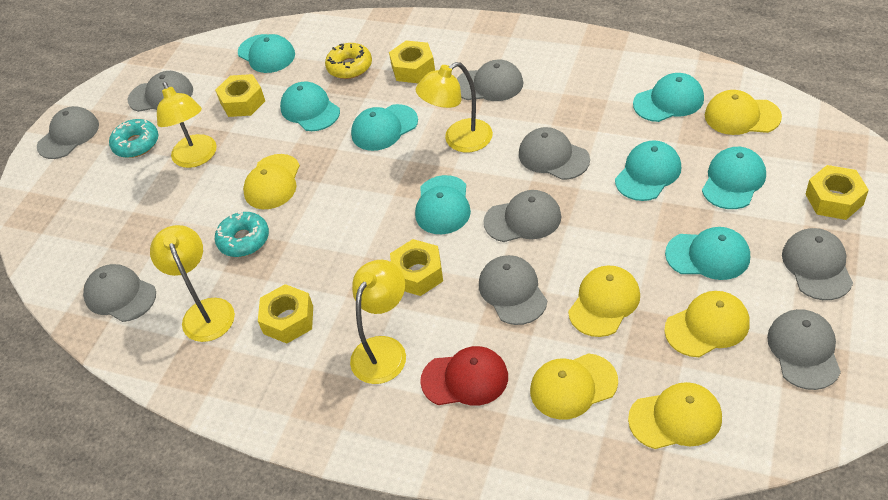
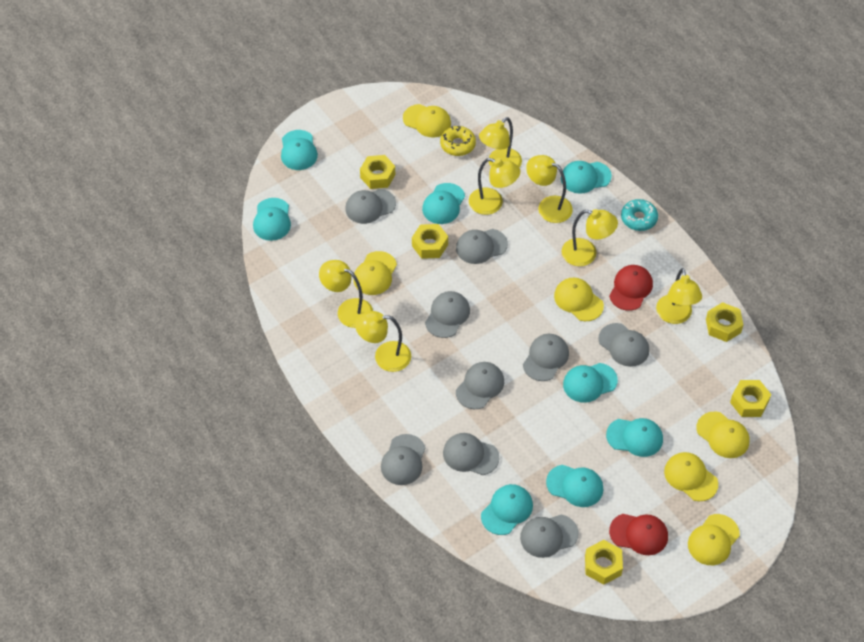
red cap: [420,346,508,406] = 1 -> [609,265,653,311] [609,514,668,555] = 2
turquoise donut: [109,119,158,158] [215,212,269,257] = 2 -> [621,199,658,231] = 1
yellow lamp: [150,225,235,342] [157,82,217,168] [350,260,406,384] [416,62,493,152] = 4 -> [319,260,373,328] [355,311,411,372] [469,158,520,215] [479,117,522,168] [526,155,573,223] [562,209,618,266] [656,268,702,324] = 7

